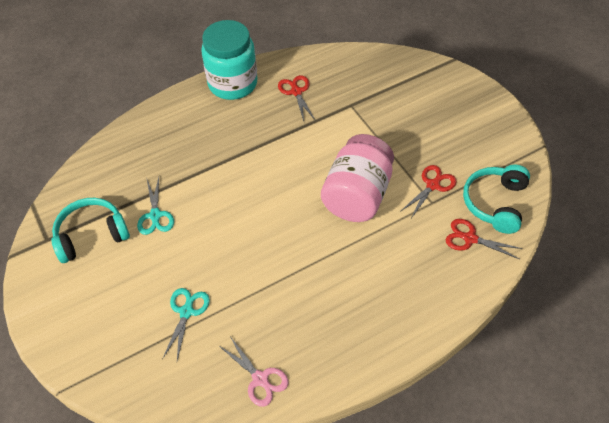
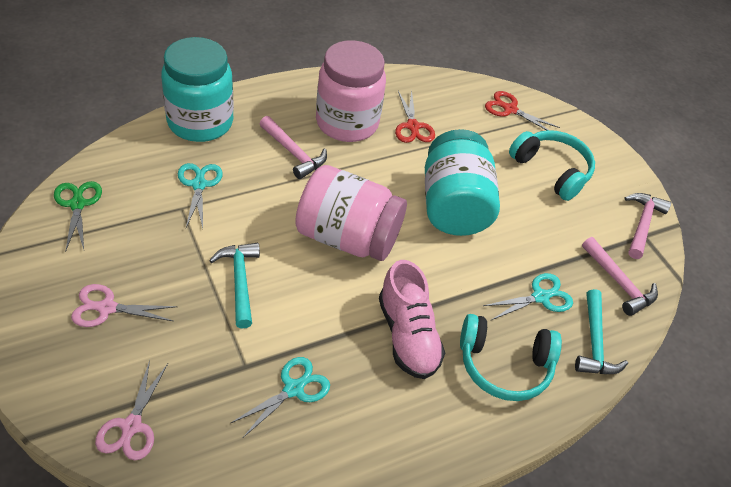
green scissors: none = 0 -> [54,181,102,252] = 1
pink hammer: none = 0 -> [260,116,327,179] [582,237,658,316] [624,193,671,259] = 3
pink jar: [321,134,394,222] = 1 -> [295,165,407,261] [316,40,386,142] = 2
pink scissors: [218,335,288,407] = 1 -> [71,284,178,327] [95,360,168,460] = 2
pink shoe: none = 0 -> [379,260,445,379] = 1
red scissors: [278,75,316,121] [401,165,457,218] [446,219,522,259] = 3 -> [395,90,435,143] [485,91,560,130] = 2
turquoise hammer: none = 0 -> [209,243,260,328] [575,289,628,374] = 2
turquoise jar: [201,20,258,100] = 1 -> [161,37,234,142] [425,129,500,236] = 2
turquoise scissors: [137,177,174,235] [163,288,210,360] = 2 -> [178,163,223,228] [231,357,330,438] [483,273,573,320] = 3

